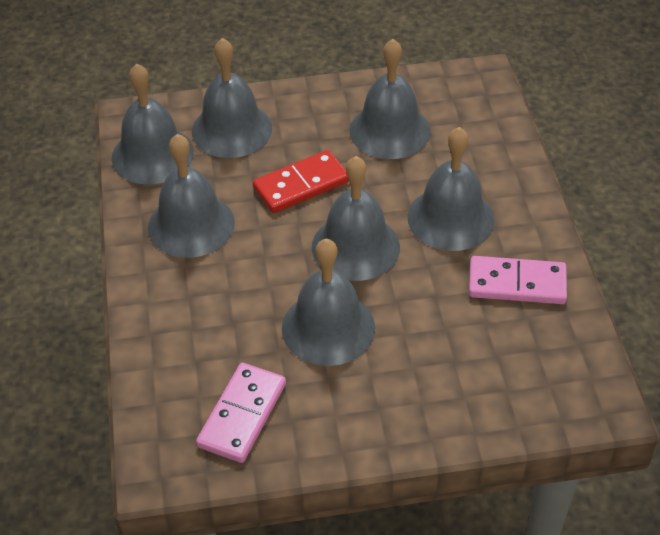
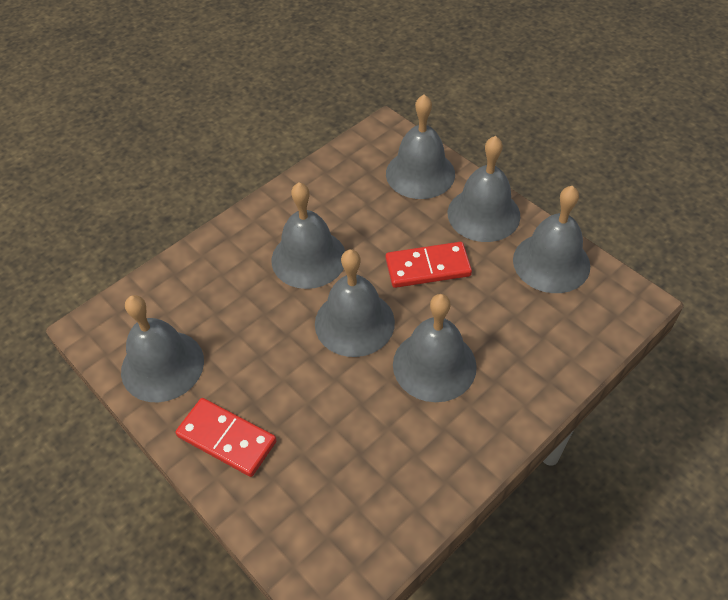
pink domino: [196,363,286,463] [469,256,567,304] = 2 -> none = 0
red domino: [253,150,349,213] = 1 -> [175,398,277,477] [386,242,472,288] = 2

